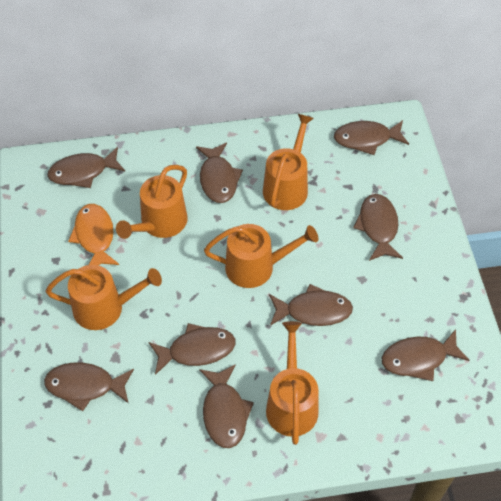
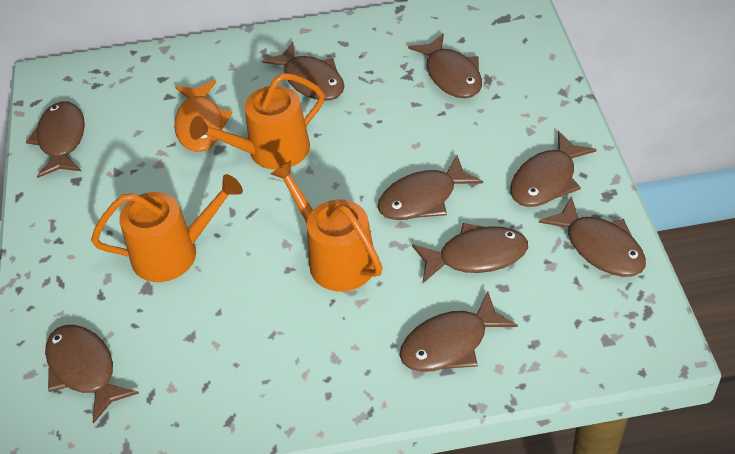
orange watering can: [46,265,162,330] [116,165,188,239] [204,224,318,288] [263,114,314,210] [266,321,319,445] = 5 -> [91,174,243,282] [190,73,325,170] [271,160,382,291] = 3

